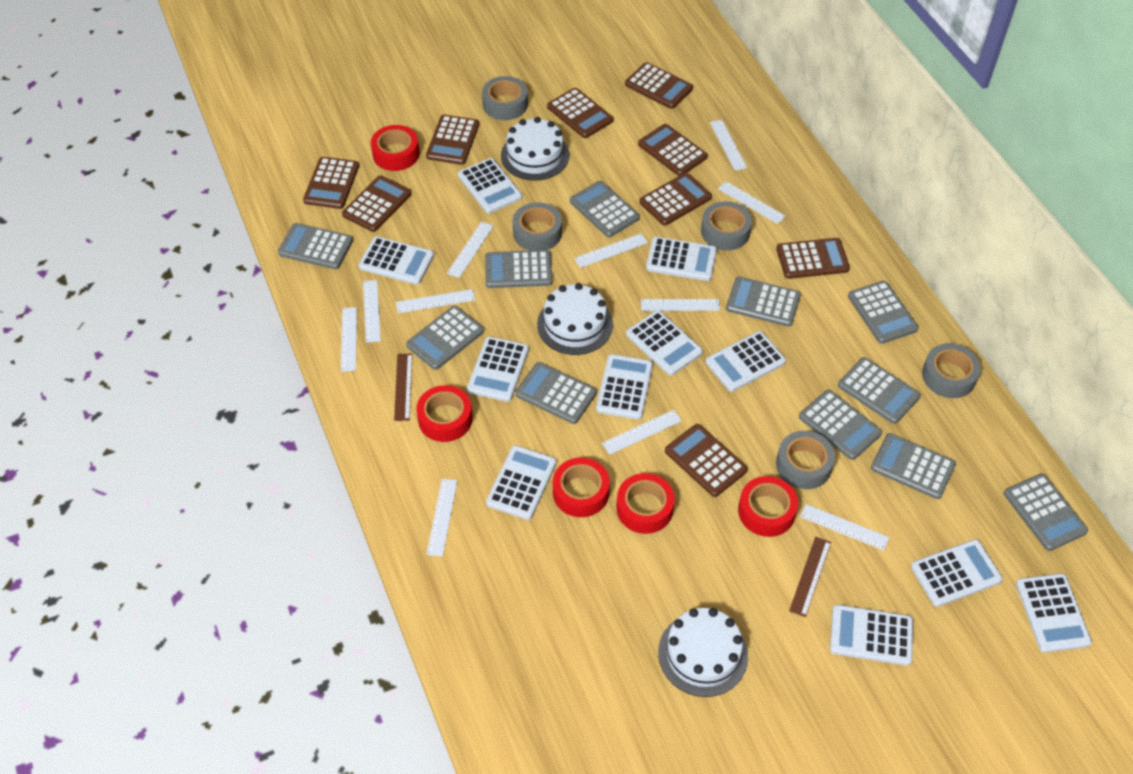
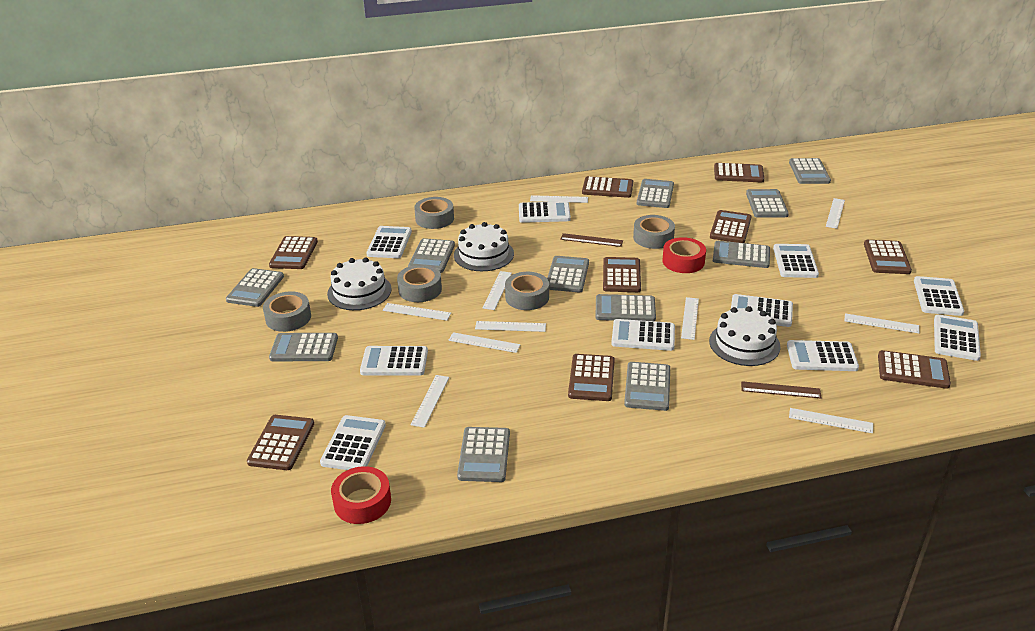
red tape: [371,125,420,171] [416,385,473,442] [553,458,610,517] [616,473,675,534] [738,476,798,537] = 5 -> [331,466,391,524] [663,237,706,273] = 2
white calculator: [359,236,434,285] [458,158,522,213] [467,337,529,402] [486,445,557,520] [596,354,653,420] [626,310,703,375] [646,237,717,281] [706,331,786,392] [830,604,913,666] [911,539,1003,607] [1016,573,1092,653] = 11 -> [320,415,386,470] [360,346,428,376] [366,226,412,258] [519,201,571,223] [611,319,675,351] [731,294,793,327] [773,244,819,278] [787,340,859,371] [914,276,964,316] [934,315,981,361] = 10
white ruler: [341,307,357,372] [363,280,381,343] [396,289,475,314] [427,479,458,557] [447,221,494,278] [574,233,648,268] [602,410,682,455] [641,299,720,311] [710,120,747,171] [718,181,786,224] [800,504,889,550] = 11 -> [383,303,451,321] [411,375,449,428] [448,332,521,353] [475,321,546,332] [483,271,512,310] [530,195,588,203] [681,297,699,340] [789,408,873,433] [826,198,845,229] [844,313,919,333] = 10

